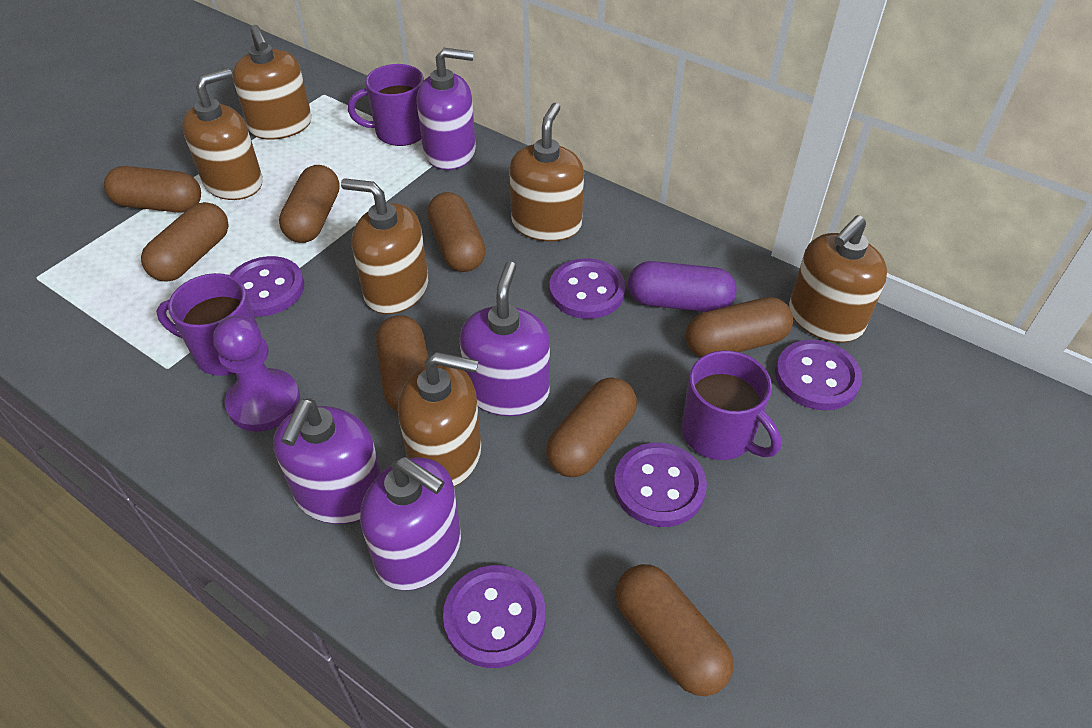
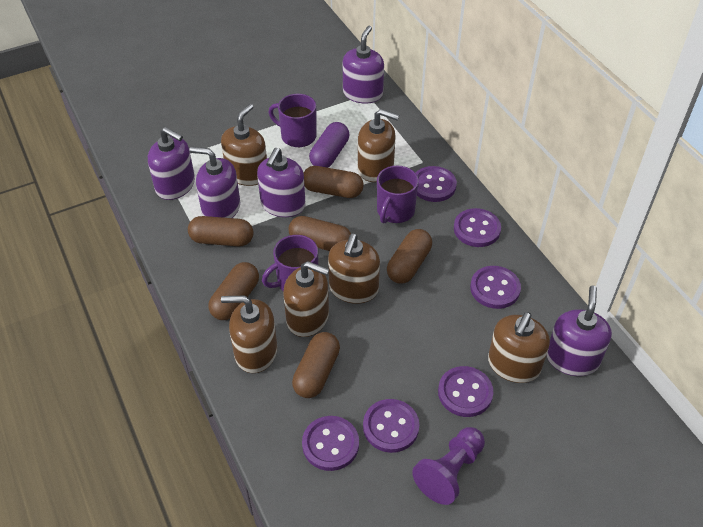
brown capsule: [104,166,201,213] [141,202,229,282] [279,165,340,243] [376,315,428,412] [427,192,486,272] [546,377,637,477] [615,564,733,696] [686,297,793,357] = 8 -> [188,216,253,247] [208,262,259,320] [288,216,351,251] [292,332,340,398] [304,166,364,198] [387,229,432,284] = 6
purple button: [230,256,304,317] [443,565,546,668] [550,258,626,319] [614,443,707,527] [775,340,862,410] = 5 -> [302,416,359,471] [363,399,419,453] [416,166,457,202] [438,366,493,417] [454,208,501,247] [470,266,521,309] = 6
purple soap dispenser: [273,398,381,524] [360,457,461,591] [417,48,476,170] [459,261,550,416] = 4 -> [148,127,195,200] [190,147,240,218] [257,148,306,217] [343,25,384,104] [547,285,612,376] = 5

